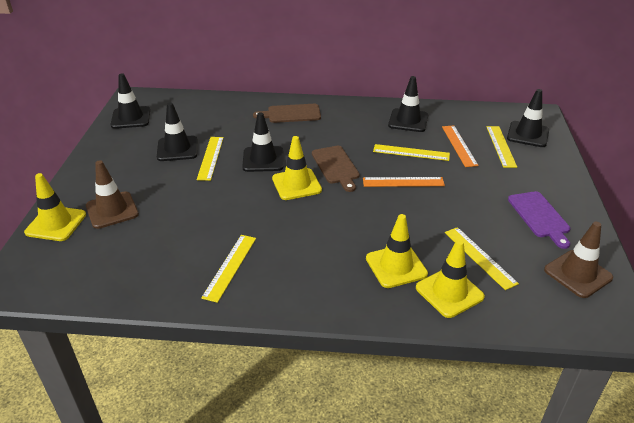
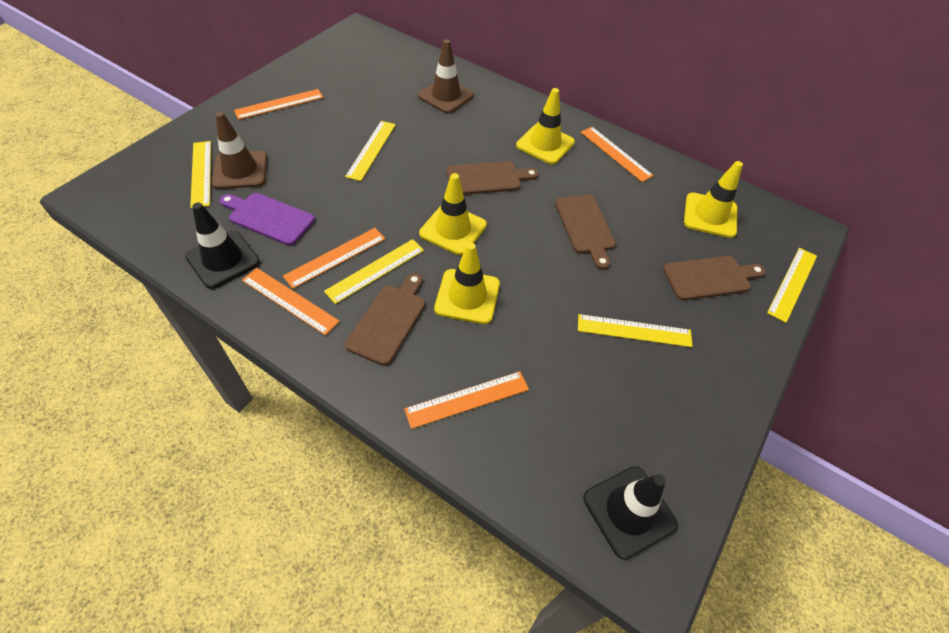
black traffic cone: [110,74,150,129] [157,102,198,161] [242,112,283,172] [388,76,428,132] [507,89,549,147] = 5 -> [185,202,260,289] [583,466,678,560] = 2
brown cutting board: [253,104,321,123] [312,146,360,192] = 2 -> [345,273,425,366] [447,161,539,195] [555,195,616,270] [663,256,766,300] = 4
orange ruler: [363,177,445,187] [442,125,479,167] = 2 -> [234,89,323,120] [242,268,340,335] [283,228,385,289] [404,371,529,429] [581,127,654,182] = 5

